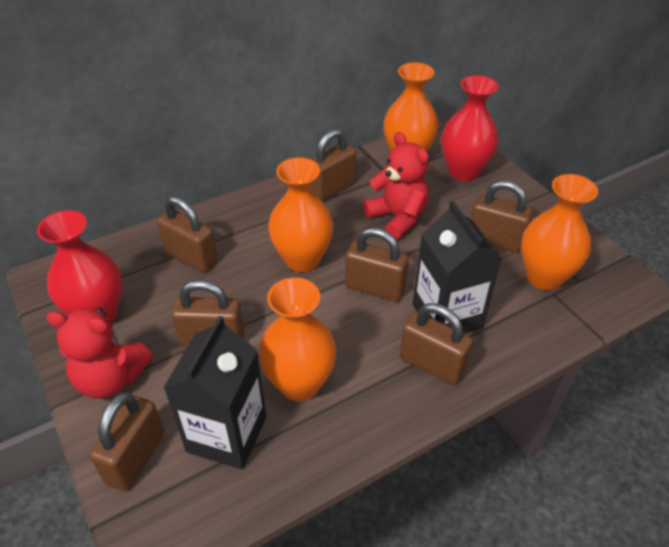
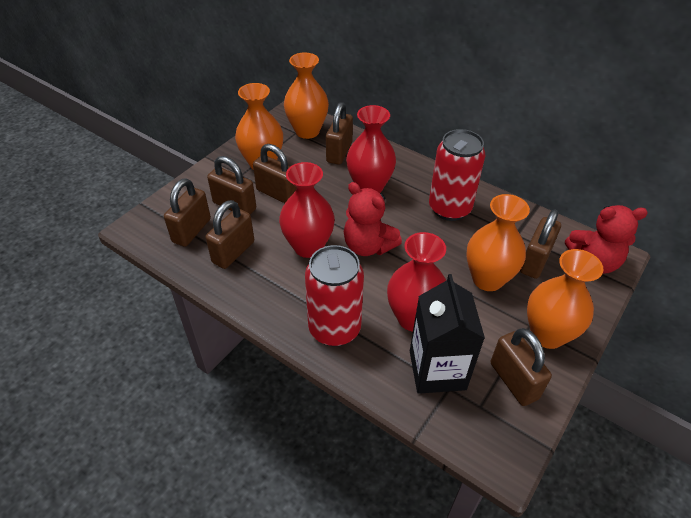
black carton: [163,316,266,469] [413,201,502,334] = 2 -> [410,274,485,394] = 1
red can: none = 0 -> [305,245,364,346] [429,129,485,221] = 2
red vase: [37,210,122,324] [441,75,499,181] = 2 -> [279,162,335,258] [346,105,396,193] [387,232,446,331] = 3

